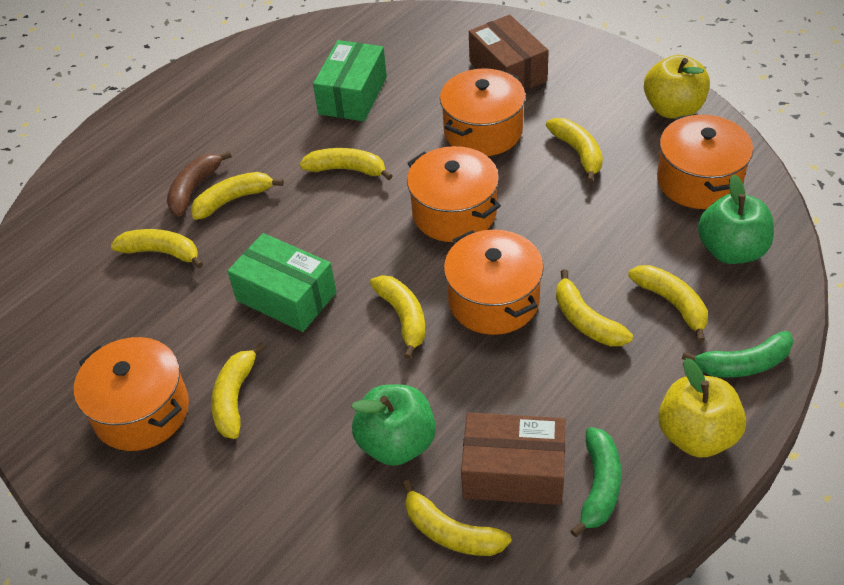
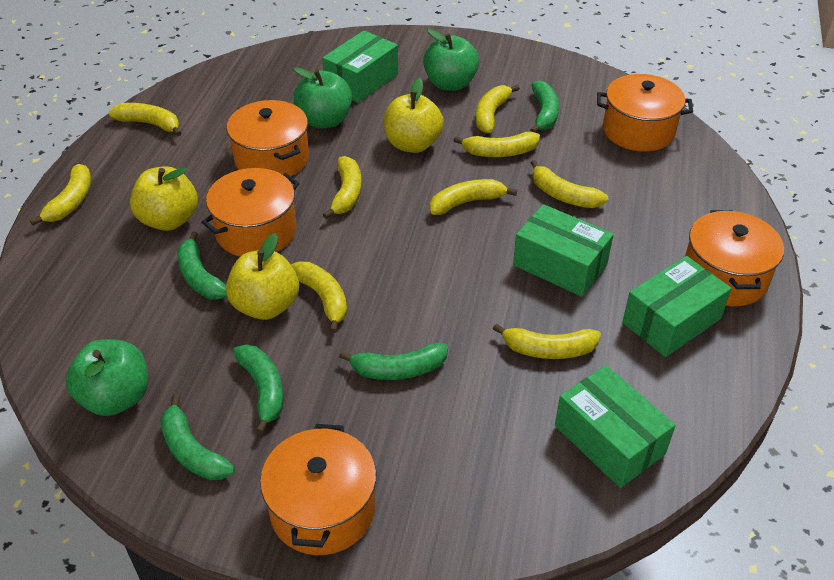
brown banana: [167,151,232,217] = 1 -> none = 0
brown box: [461,413,565,505] [469,15,549,91] = 2 -> none = 0
green apple: [352,384,436,466] [698,175,774,264] = 2 -> [66,339,148,416] [293,67,352,129] [423,29,479,91] = 3
green banana: [570,427,621,537] [682,331,794,377] = 2 -> [160,395,235,480] [177,232,227,300] [233,344,283,434] [339,343,448,380] [530,81,559,132] = 5
green box: [227,233,336,332] [313,40,387,121] = 2 -> [322,30,398,103] [513,204,614,297] [555,365,676,488] [622,256,732,357] = 4
yellow apple: [644,55,710,119] [658,358,746,457] = 2 -> [130,166,198,231] [226,233,299,320] [384,78,444,153] = 3

